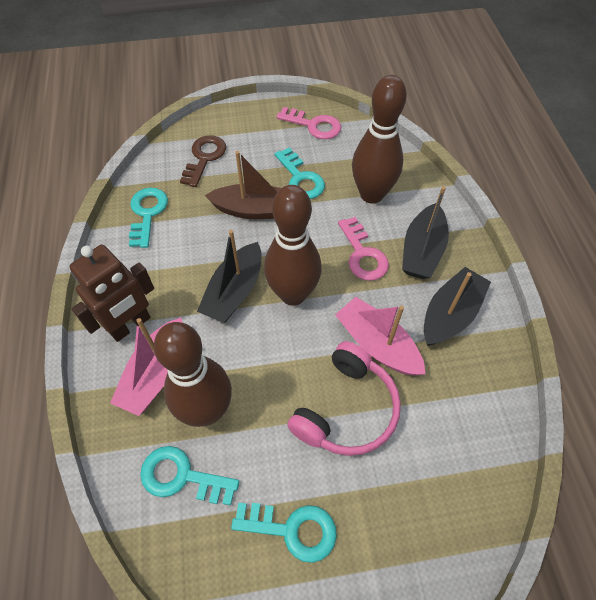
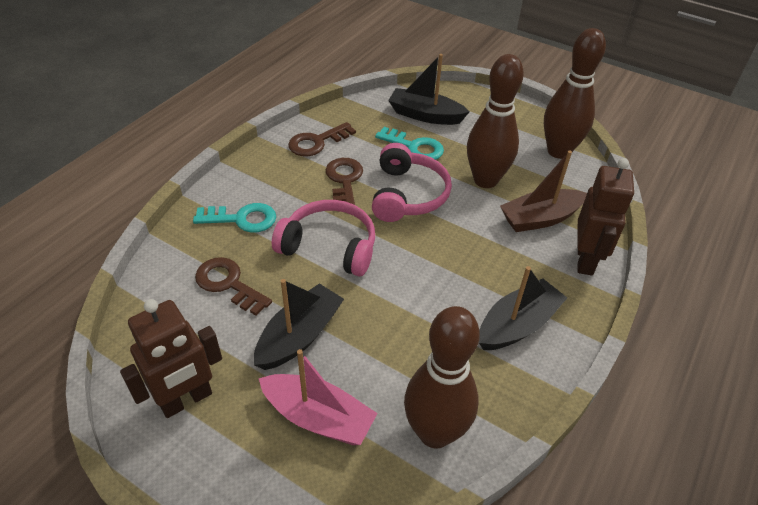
brown key: [180,135,226,187] = 1 -> [195,257,272,315] [288,122,356,156] [325,158,363,205] = 3
brown robot: [69,245,154,342] = 1 -> [120,299,222,418] [577,158,634,276] = 2
pink boat: [110,318,183,416] [335,297,426,376] = 2 -> [259,349,378,445] = 1
pink headphones: [287,341,401,456] = 1 -> [272,200,375,276] [372,143,452,222] = 2
pink key: [276,107,341,139] [338,217,389,281] = 2 -> none = 0
turquoise key: [129,188,168,248] [140,446,239,506] [231,503,337,563] [275,147,325,199] = 4 -> [193,203,276,233] [375,127,444,160] = 2

